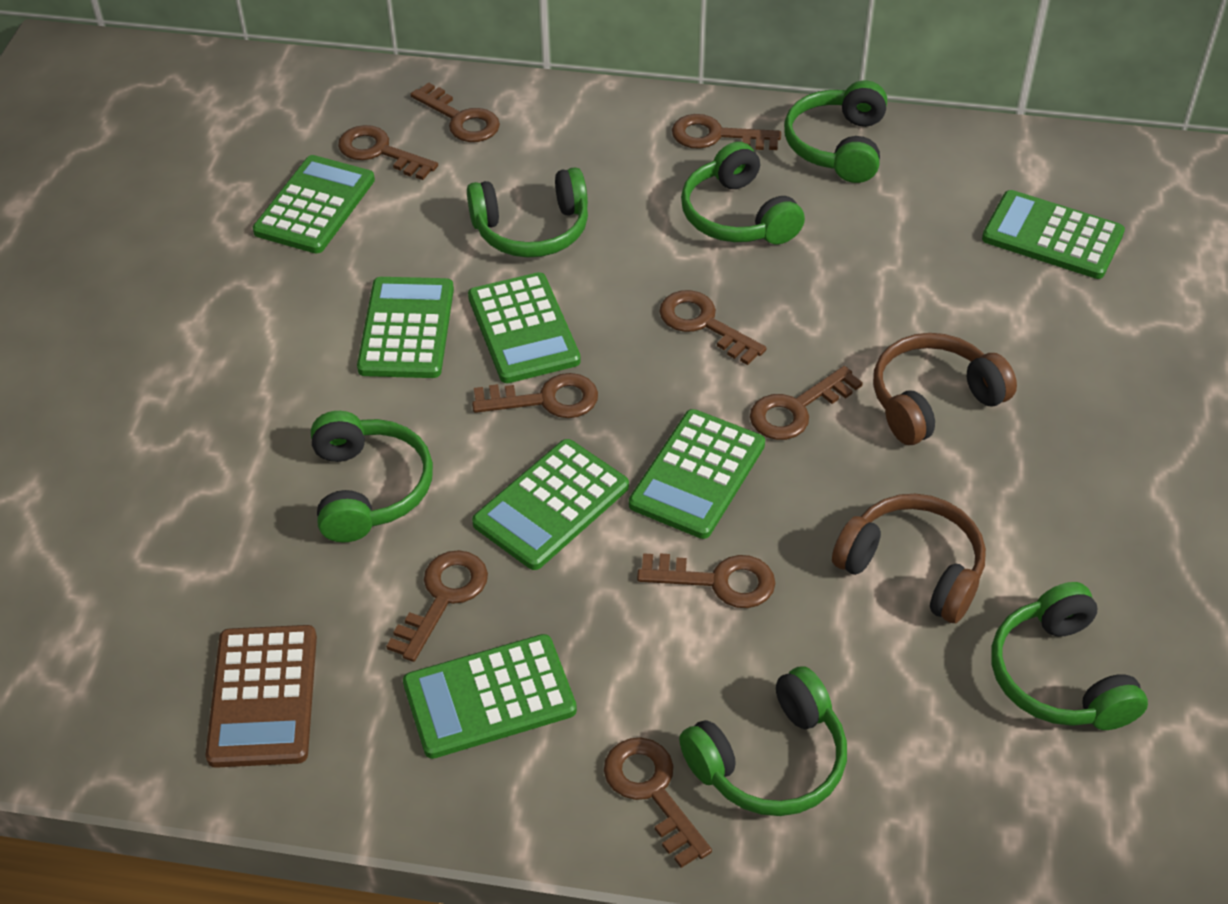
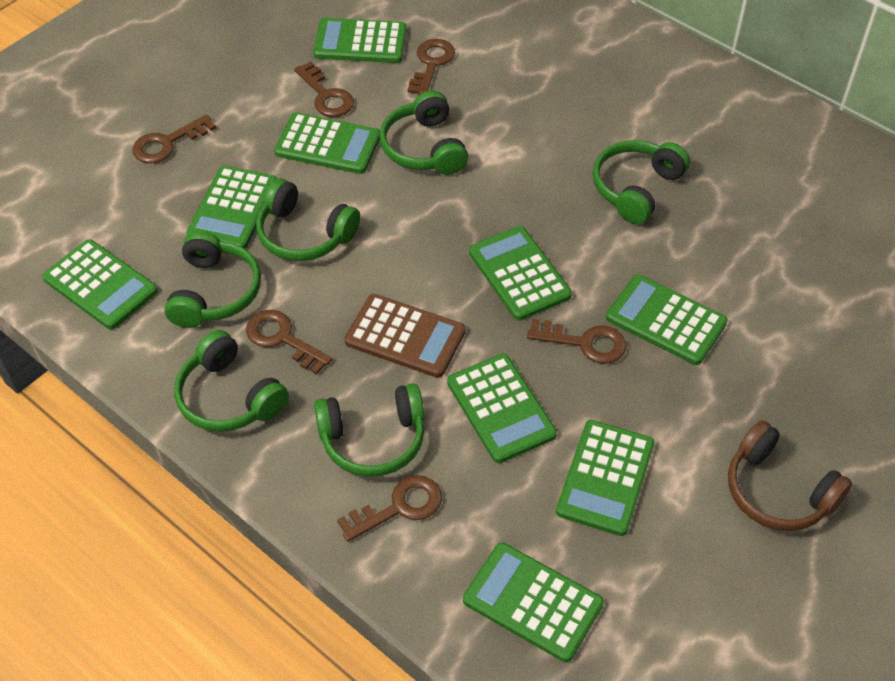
brown headphones: [832,494,986,623] [873,333,1017,445] = 2 -> [728,420,852,531] = 1
brown key: [338,125,438,180] [386,550,488,662] [410,83,500,142] [472,373,598,418] [604,738,712,868] [637,553,775,608] [659,290,767,365] [672,114,781,150] [750,366,863,440] = 9 -> [132,114,216,163] [246,310,332,374] [294,61,354,117] [337,475,442,542] [408,39,455,95] [527,319,626,364] = 6
green calculator: [253,155,375,254] [357,277,454,378] [403,634,577,759] [468,272,581,383] [472,439,629,570] [629,409,765,539] [982,190,1125,279] = 7 -> [42,239,158,330] [186,166,277,249] [274,112,380,174] [313,18,407,63] [447,354,557,463] [463,543,604,662] [469,226,572,321] [556,420,654,536] [606,275,728,365] = 9

